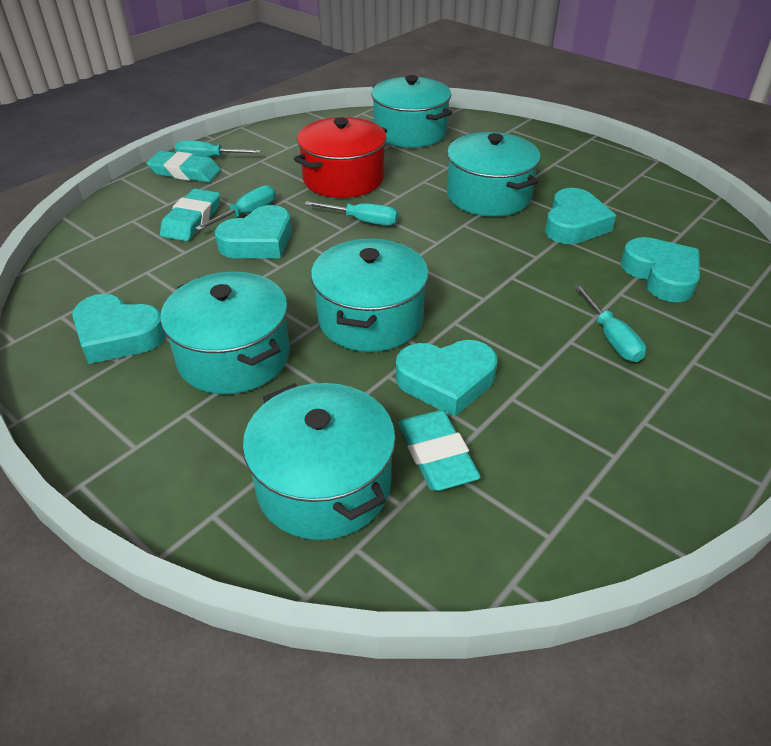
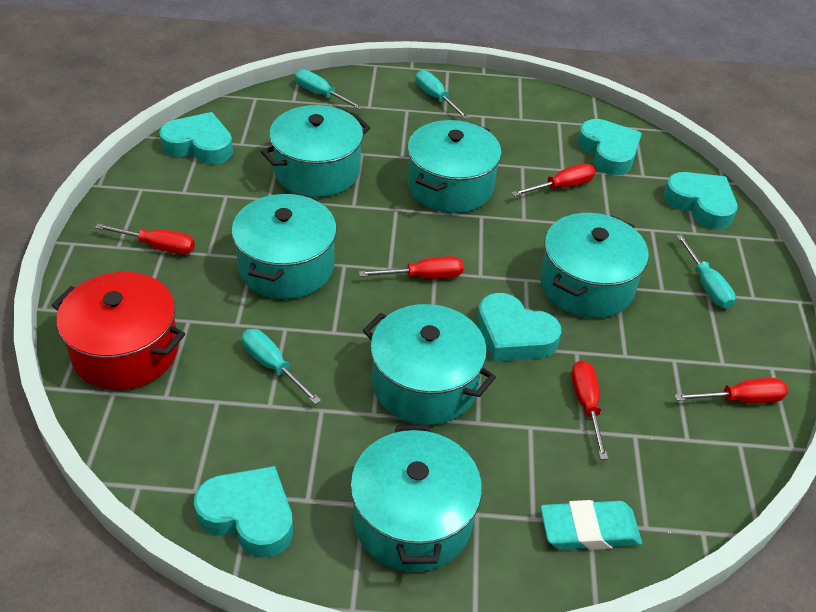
red screwdriver: none = 0 -> [95,224,195,255] [359,256,464,279] [512,164,595,196] [571,360,608,460] [675,378,788,403] = 5
turquoise eraser: [147,151,221,182] [160,189,220,241] [398,410,481,491] = 3 -> [540,500,642,550] = 1
turquoise pot: [160,272,290,394] [243,383,396,540] [311,239,429,352] [371,75,452,148] [447,132,540,217] = 5 -> [231,193,337,299] [261,105,370,197] [350,425,482,572] [363,304,496,425] [407,120,502,213] [540,213,649,318] = 6

